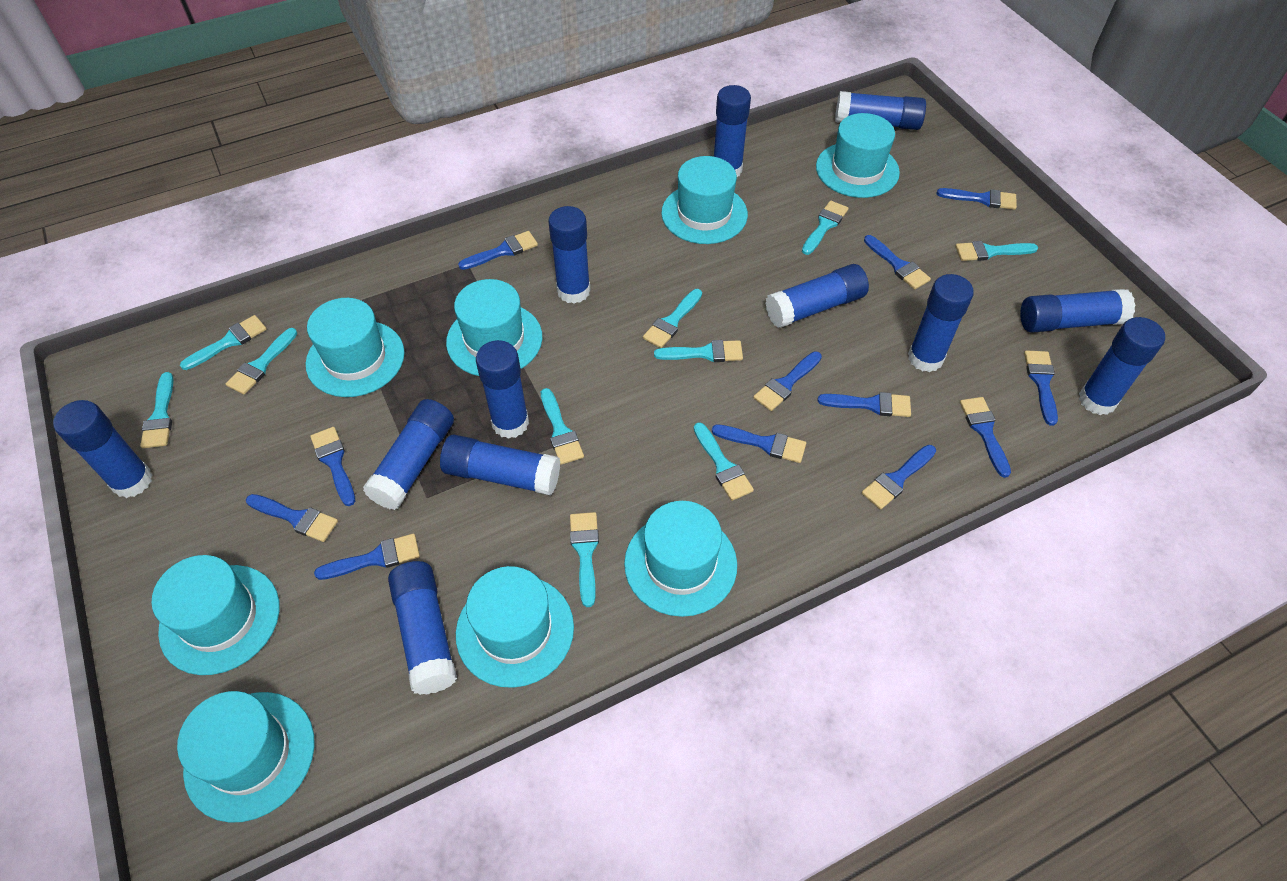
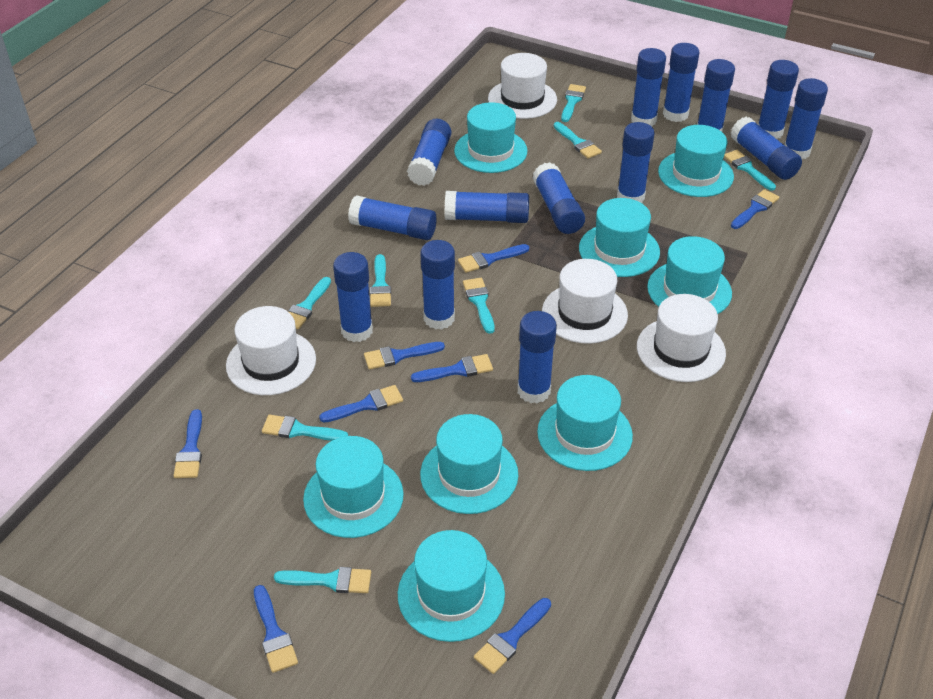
blue brush: [246,494,338,542] [310,427,355,506] [314,534,420,580] [458,231,538,270] [712,424,806,463] [753,351,822,411] [818,392,911,417] [862,445,936,509] [864,235,931,289] [937,188,1017,210] [960,397,1011,478] [1024,350,1058,426] = 12 -> [174,409,202,478] [254,585,298,673] [319,385,403,422] [364,342,445,369] [411,354,493,382] [458,244,529,273] [474,598,551,674] [731,189,779,229] = 8
blue glue stick: [53,400,152,498] [363,399,454,510] [388,561,457,695] [440,434,560,496] [476,340,529,439] [548,206,591,304] [714,85,751,177] [765,264,869,328] [835,91,926,130] [908,274,974,372] [1020,289,1135,333] [1079,317,1165,415] = 12 -> [333,252,373,342] [348,195,437,240] [407,119,451,186] [420,240,455,330] [445,191,529,223] [518,311,557,404] [532,162,585,234] [617,122,655,203] [631,48,666,126] [663,43,699,122] [697,59,735,132] [730,117,802,180] [758,60,799,139] [784,78,828,159] = 14
turquoise brush: [140,372,174,448] [180,315,267,370] [226,328,297,394] [541,388,584,465] [570,512,599,607] [643,289,702,348] [654,340,743,362] [694,422,754,501] [802,200,849,255] [955,241,1038,261] = 10 -> [262,415,348,441] [274,567,371,593] [288,277,331,329] [370,254,391,307] [463,278,495,334] [554,122,602,159] [561,84,586,122] [724,150,776,191] = 8
white hat: none = 0 -> [226,306,316,395] [488,53,557,119] [542,259,628,344] [637,294,726,382] = 4

